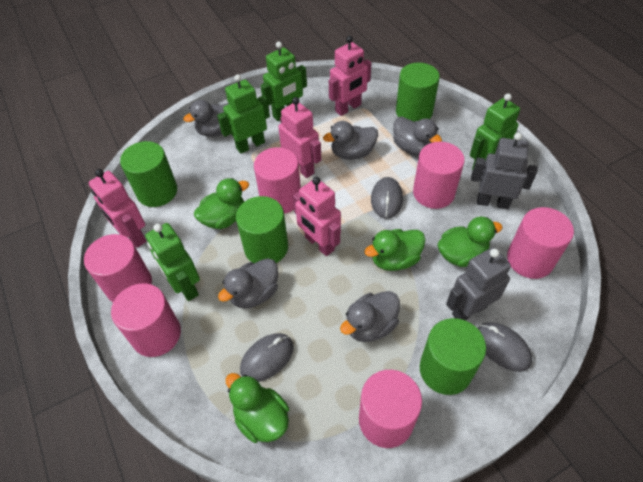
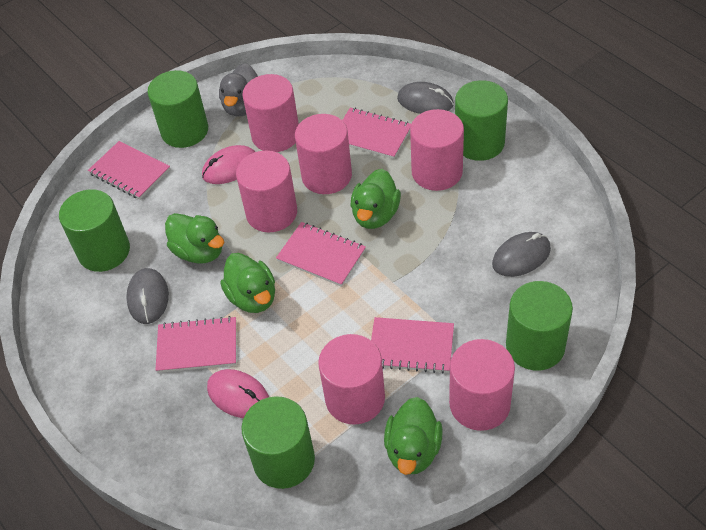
green cylinder: [120,141,177,207] [236,196,288,263] [396,63,440,122] [420,318,486,395] = 4 -> [59,189,130,272] [148,70,208,148] [241,396,315,489] [455,80,508,161] [506,281,573,370] = 5
green robot: [145,223,200,301] [217,74,270,154] [260,41,307,121] [470,93,520,170] = 4 -> none = 0
grey duck: [183,100,229,137] [218,258,278,309] [323,121,378,160] [340,291,400,342] [393,117,442,156] = 5 -> [219,63,258,117] = 1
grey robot: [446,247,511,320] [471,133,537,209] = 2 -> none = 0
pink mouse: none = 0 -> [202,145,255,184] [207,369,269,418] = 2
pink notebook: none = 0 -> [88,141,170,199] [155,316,236,373] [276,222,366,287] [342,108,411,159] [371,317,454,374] = 5
pink robot: [89,169,146,248] [278,97,321,178] [293,177,341,256] [329,36,371,116] = 4 -> none = 0

